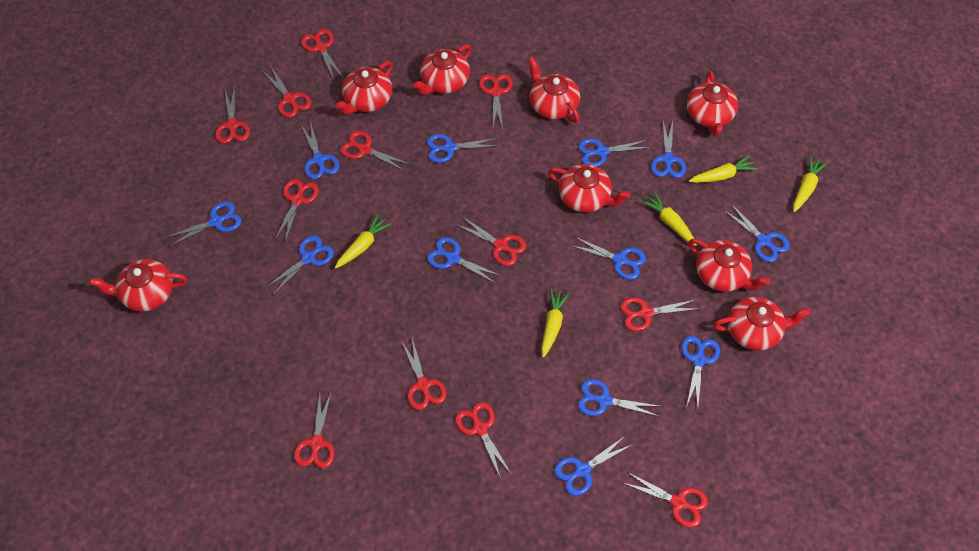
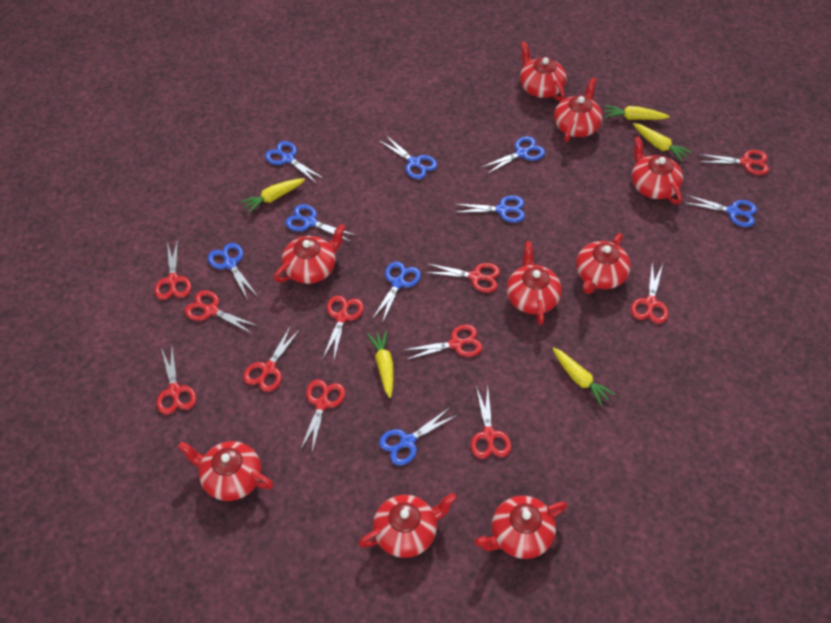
blue scissors: [165,201,241,246] [265,236,334,295] [300,121,340,179] [427,134,498,163] [427,237,501,284] [554,435,633,496] [570,236,646,279] [578,138,651,167] [578,379,659,416] [651,121,686,178] [682,336,720,408] [723,204,790,262] = 12 -> [208,243,257,298] [265,141,324,183] [285,204,355,242] [372,262,421,323] [378,136,437,179] [379,408,457,466] [454,195,525,223] [481,136,545,174] [685,195,757,227] = 9
red scissors: [215,89,250,144] [263,67,312,118] [275,179,319,242] [294,392,335,468] [301,29,343,80] [340,131,409,171] [402,338,447,410] [455,402,512,479] [456,217,527,266] [479,74,513,129] [620,297,697,331] [624,472,708,528] = 12 -> [154,239,191,300] [157,347,196,415] [185,290,258,333] [243,326,300,392] [300,379,345,452] [323,295,364,359] [404,324,483,360] [424,263,500,293] [471,386,511,459] [631,263,668,324] [699,150,769,175] = 11
red teapot: [89,259,187,311] [335,61,392,115] [413,44,471,95] [528,57,580,123] [548,164,630,213] [687,71,738,136] [688,239,770,292] [713,297,810,351] = 8 -> [178,441,274,501] [274,224,346,284] [359,493,457,558] [475,496,567,559] [507,241,562,325] [520,41,567,101] [554,78,602,142] [576,233,631,294] [632,136,683,204] = 9

